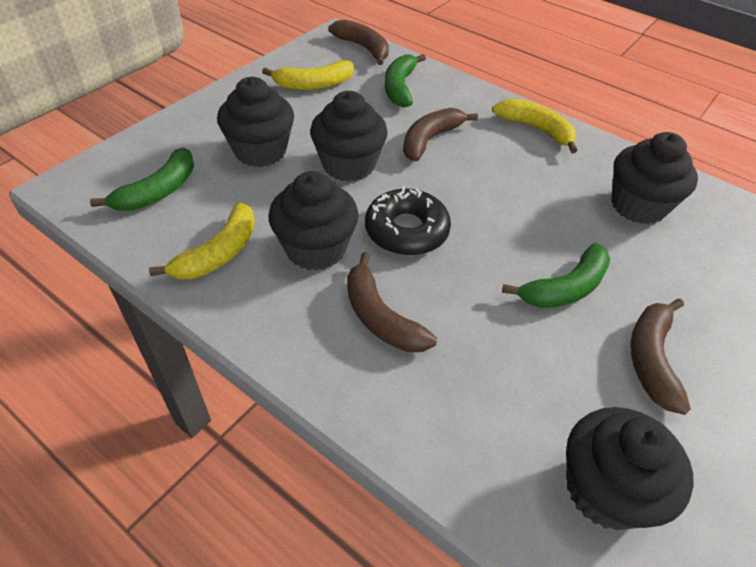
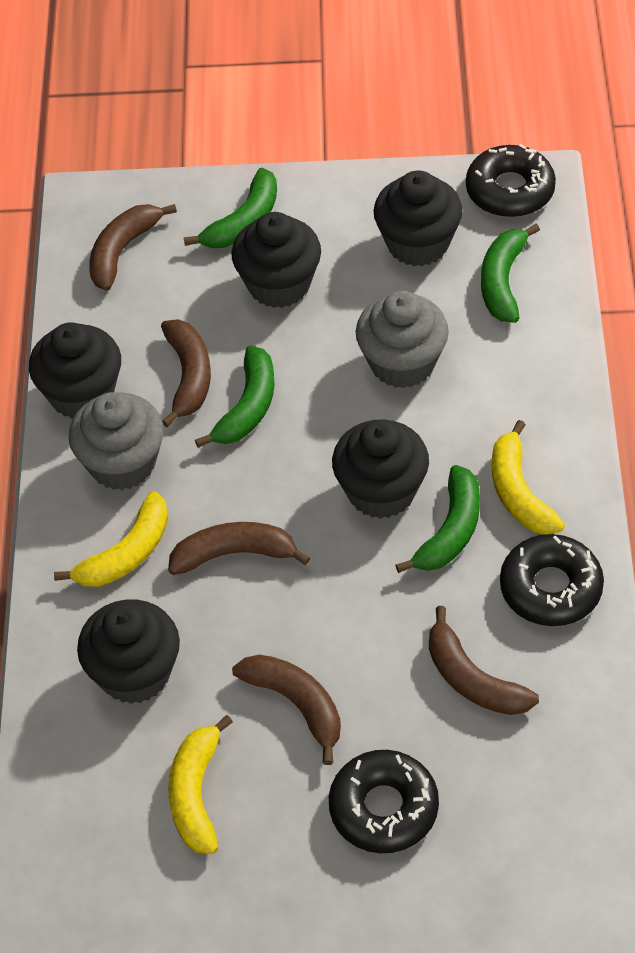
black donut: [365,186,451,256] = 1 -> [329,750,439,853] [466,144,556,217] [500,534,604,626] = 3
brown banana: [328,20,389,65] [347,252,437,352] [403,108,478,161] [631,299,691,415] = 4 -> [89,204,177,291] [161,319,211,427] [168,522,310,575] [232,655,341,765] [429,606,539,715] = 5
green banana: [90,148,194,211] [385,54,426,108] [502,243,610,308] = 3 -> [184,168,277,248] [195,346,275,448] [395,465,480,573] [481,224,540,323] = 4
grey cupcake: none = 0 -> [69,392,164,490] [356,291,449,388] = 2

